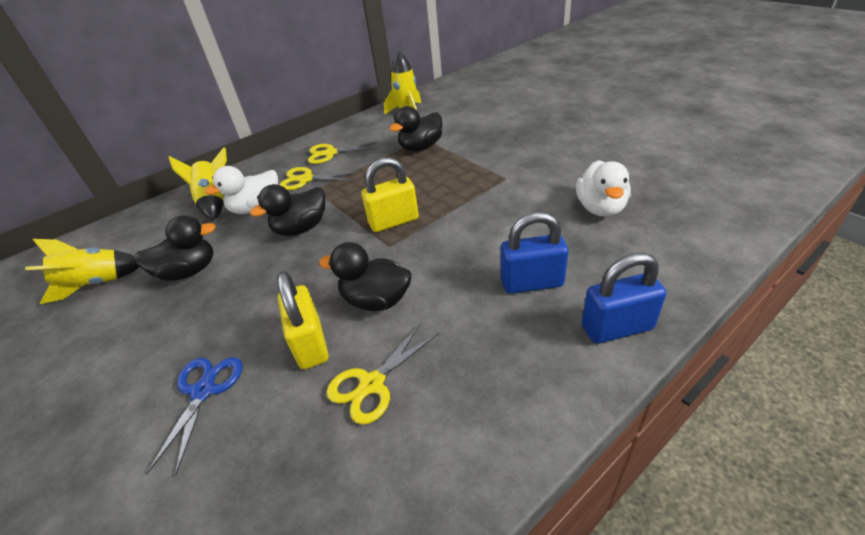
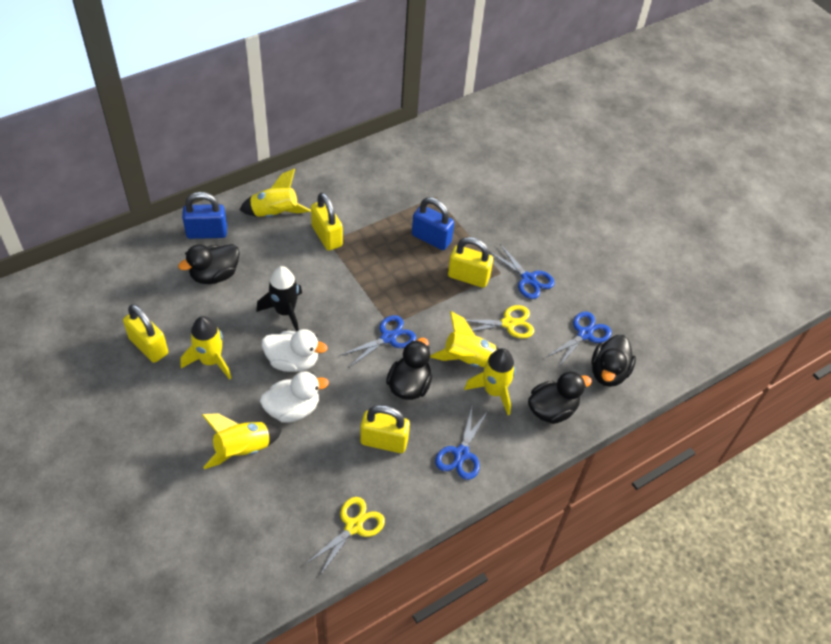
black rocket: none = 0 -> [256,266,302,332] = 1
blue scissors: [146,357,242,476] = 1 -> [339,315,416,367] [435,408,488,480] [490,244,555,299] [545,312,611,367] = 4
yellow padlock: [277,271,329,369] [361,157,419,232] = 2 -> [123,304,168,363] [311,192,343,251] [360,405,410,453] [448,237,493,288] = 4
yellow rocket: [25,239,139,304] [168,147,227,220] [384,51,421,115] = 3 -> [180,316,231,380] [202,413,282,469] [239,169,311,217] [430,311,499,367] [464,348,516,415] = 5
yellow scissors: [279,167,358,190] [308,141,379,164] [326,323,439,425] = 3 -> [306,497,385,577] [466,305,534,339] = 2

